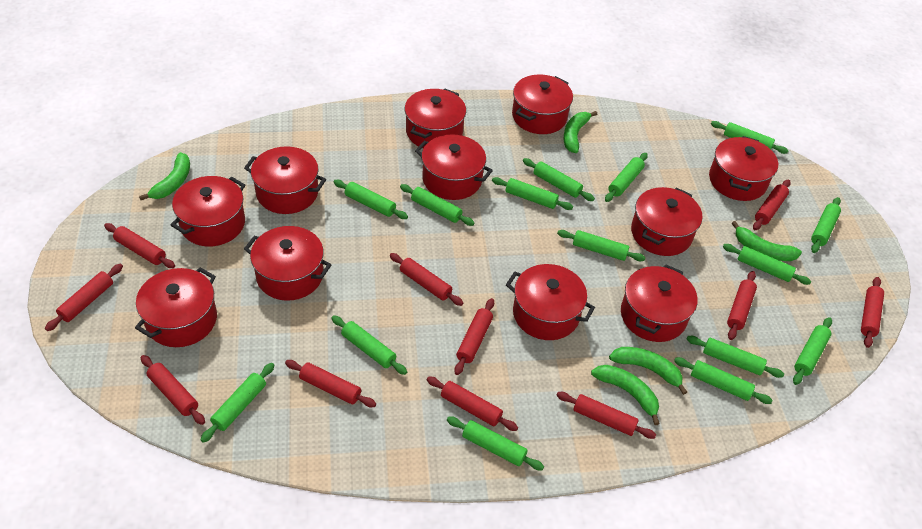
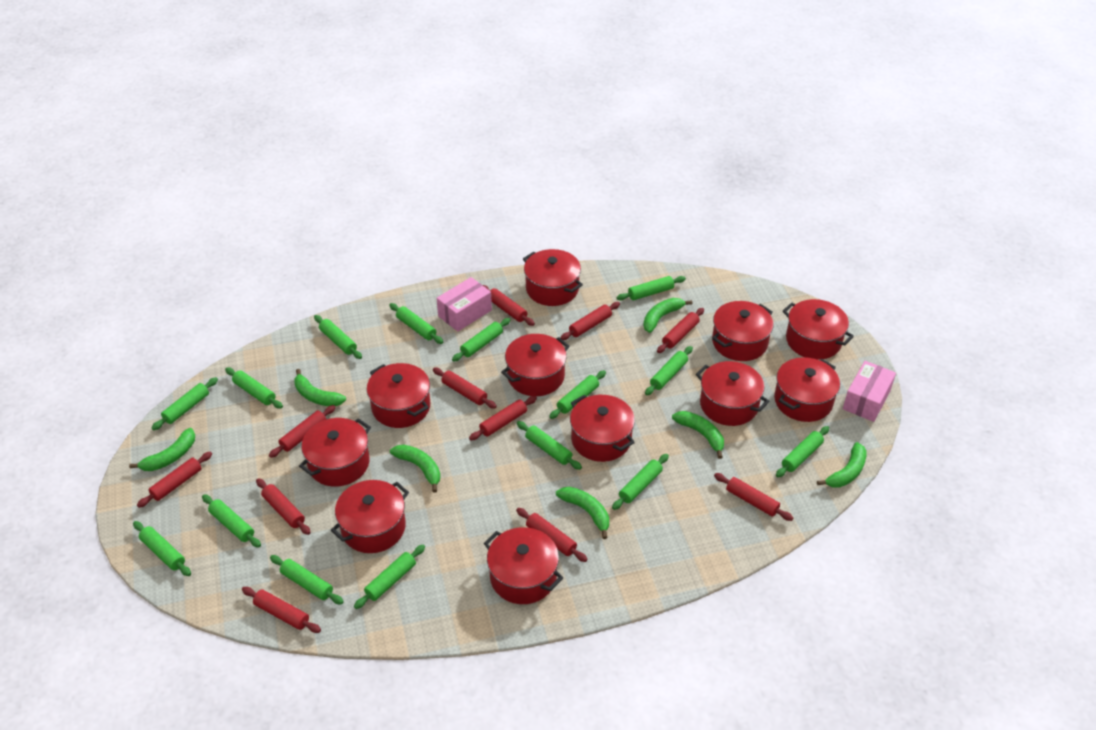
green banana: [139,152,190,200] [564,111,597,153] [591,365,660,425] [609,347,687,395] [732,221,802,261] = 5 -> [129,428,195,471] [294,369,346,406] [390,444,440,493] [556,487,609,539] [643,298,692,333] [672,411,724,459] [817,442,867,488] = 7
pink box: none = 0 -> [437,277,492,331] [843,361,896,422] = 2

